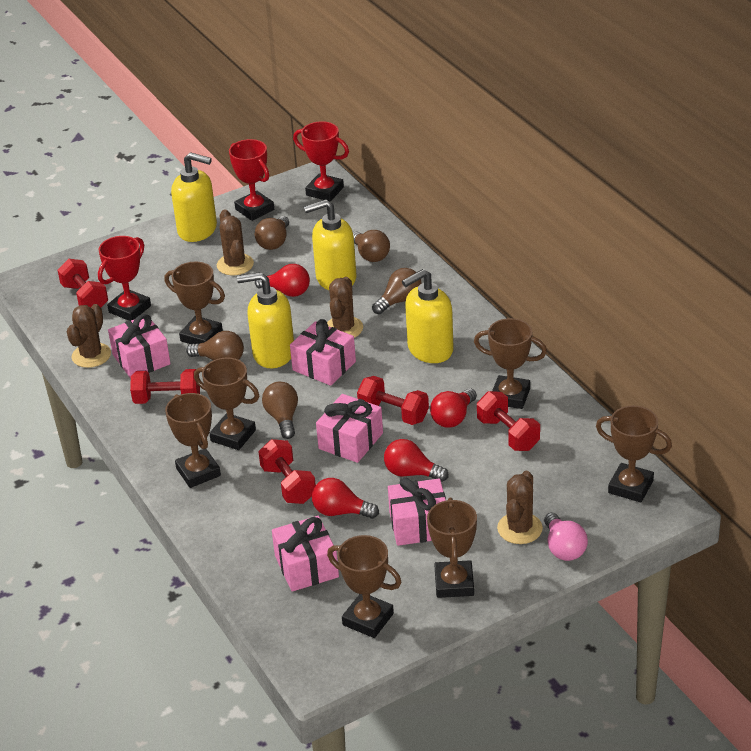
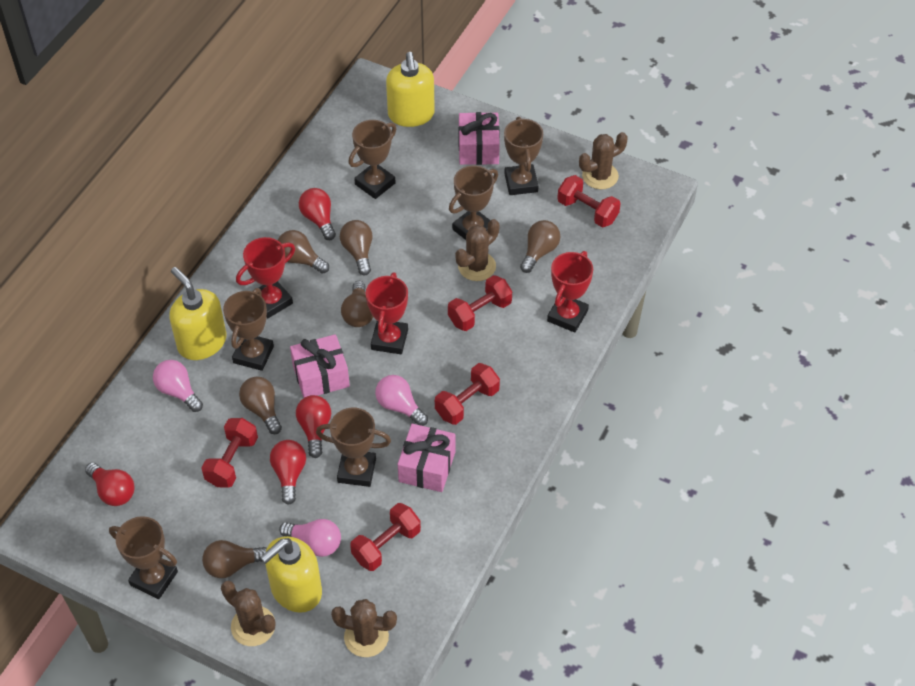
brown light bulb: [186,331,244,360] [255,216,289,250] [262,382,298,439] [353,230,390,262] [372,268,422,314] = 5 -> [202,540,267,578] [239,377,282,434] [278,230,329,274] [340,220,372,275] [341,281,373,327] [520,220,560,273] = 6
brown trophy: [165,262,225,344] [165,393,221,488] [194,357,259,450] [327,535,401,638] [427,498,477,598] [474,318,547,409] [596,406,672,503] = 7 -> [109,516,178,599] [223,288,274,371] [316,407,391,487] [348,120,396,199] [449,165,498,240] [504,117,543,195] = 6
pink gift: [108,314,171,379] [272,516,339,592] [290,319,356,386] [316,394,383,463] [388,477,446,546] = 5 -> [290,334,350,398] [398,424,455,492] [459,112,500,165] = 3
pink light bulb: [544,513,588,561] = 1 -> [153,360,203,412] [279,519,341,557] [375,375,428,426] = 3
yellow soap dispenser: [171,152,217,242] [237,272,294,368] [304,199,356,290] [402,269,454,363] = 4 -> [169,267,227,360] [260,536,322,613] [386,52,435,127] = 3

